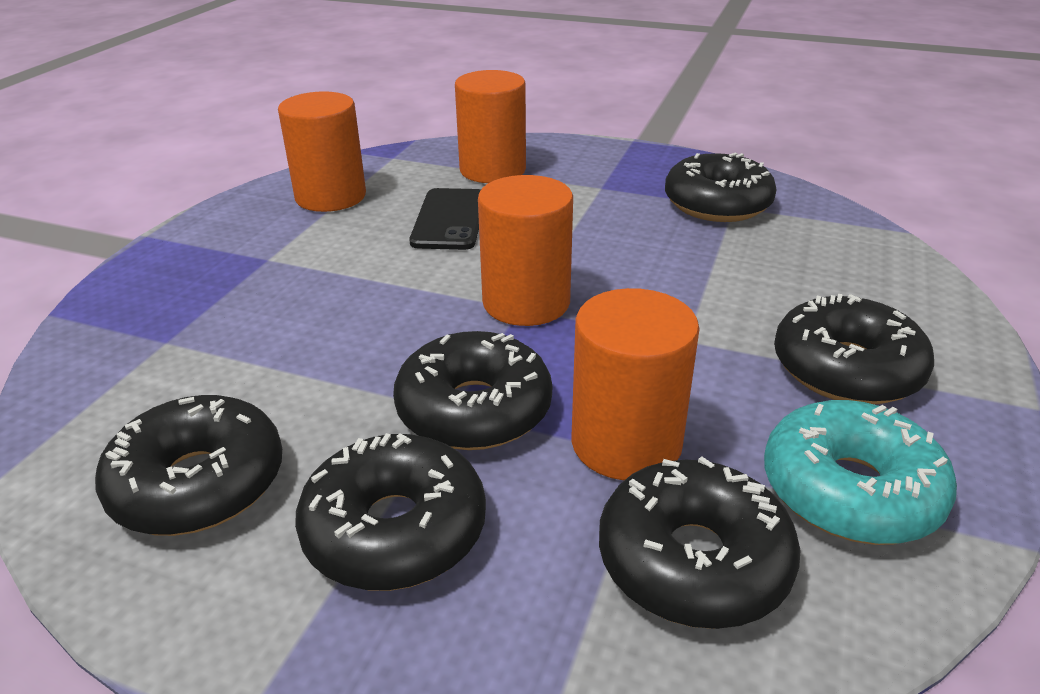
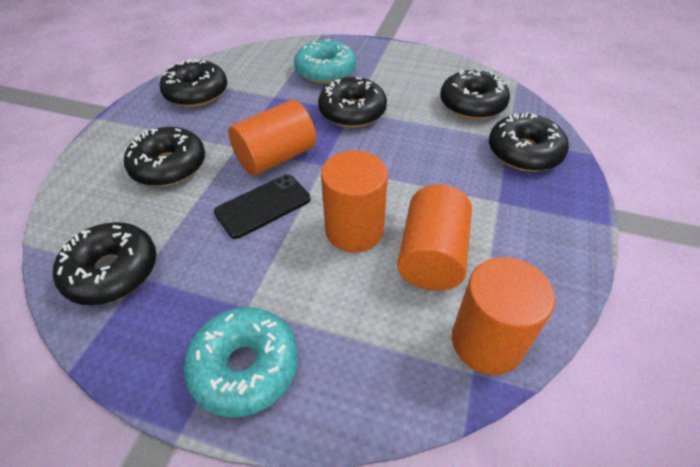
turquoise donut: [764,400,957,545] = 1 -> [183,307,298,418] [294,39,356,84] = 2

